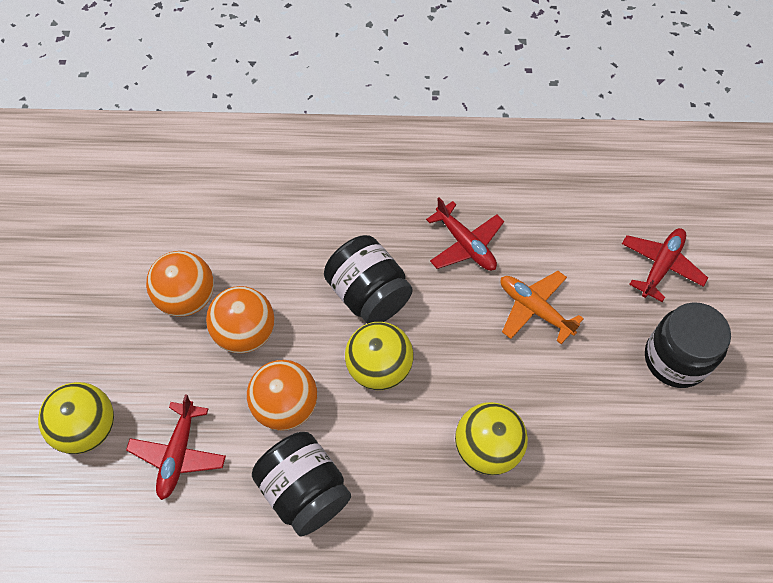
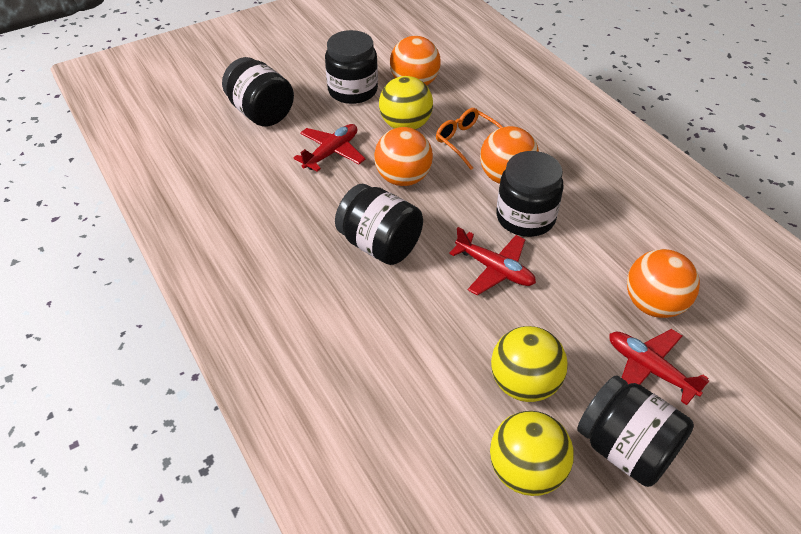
black jar: [252,432,351,536] [324,235,413,324] [645,302,731,388] = 3 -> [222,57,294,127] [325,30,378,104] [335,184,423,265] [496,151,564,237] [577,375,694,487] = 5
orange ball: [146,251,214,317] [206,286,275,353] [247,360,317,431] = 3 -> [374,127,433,186] [390,36,441,86] [480,126,539,184] [627,249,700,318] = 4
orange glasses: none = 0 -> [436,108,502,170] = 1
orange plane: [501,271,584,344] = 1 -> none = 0

